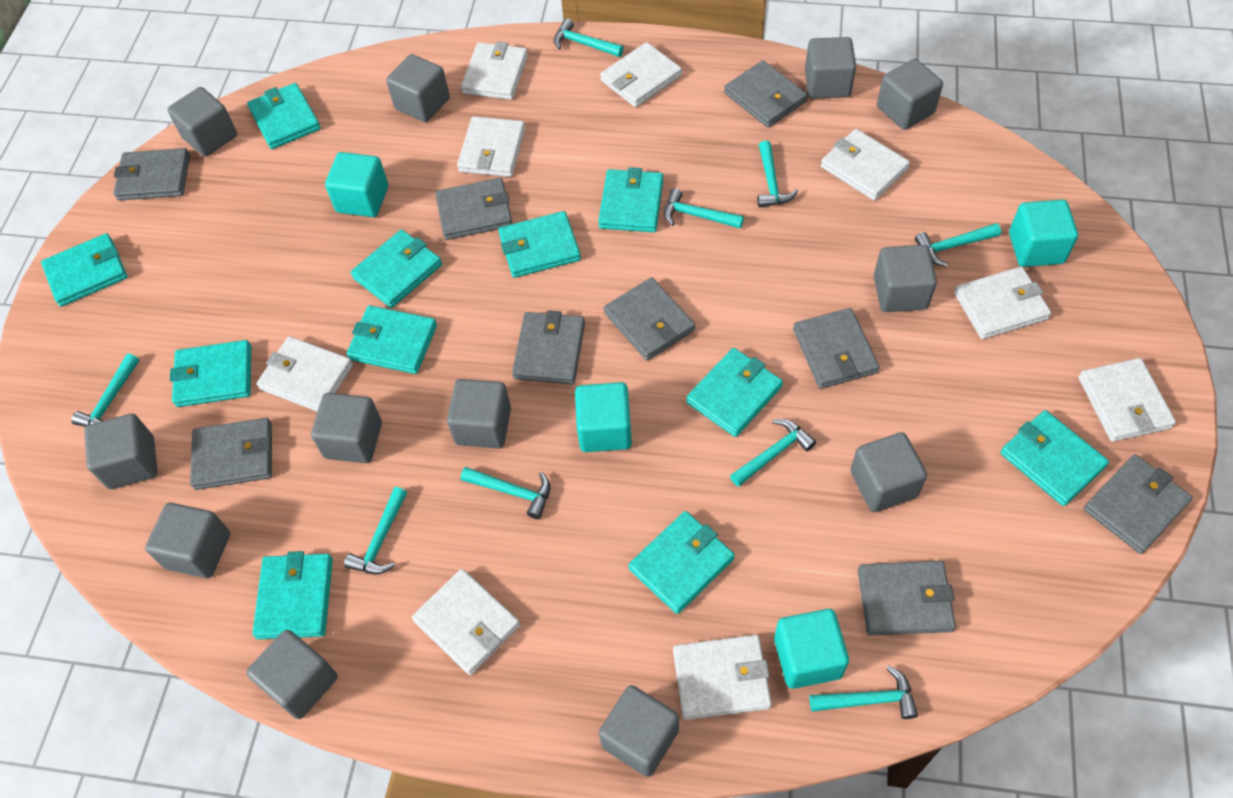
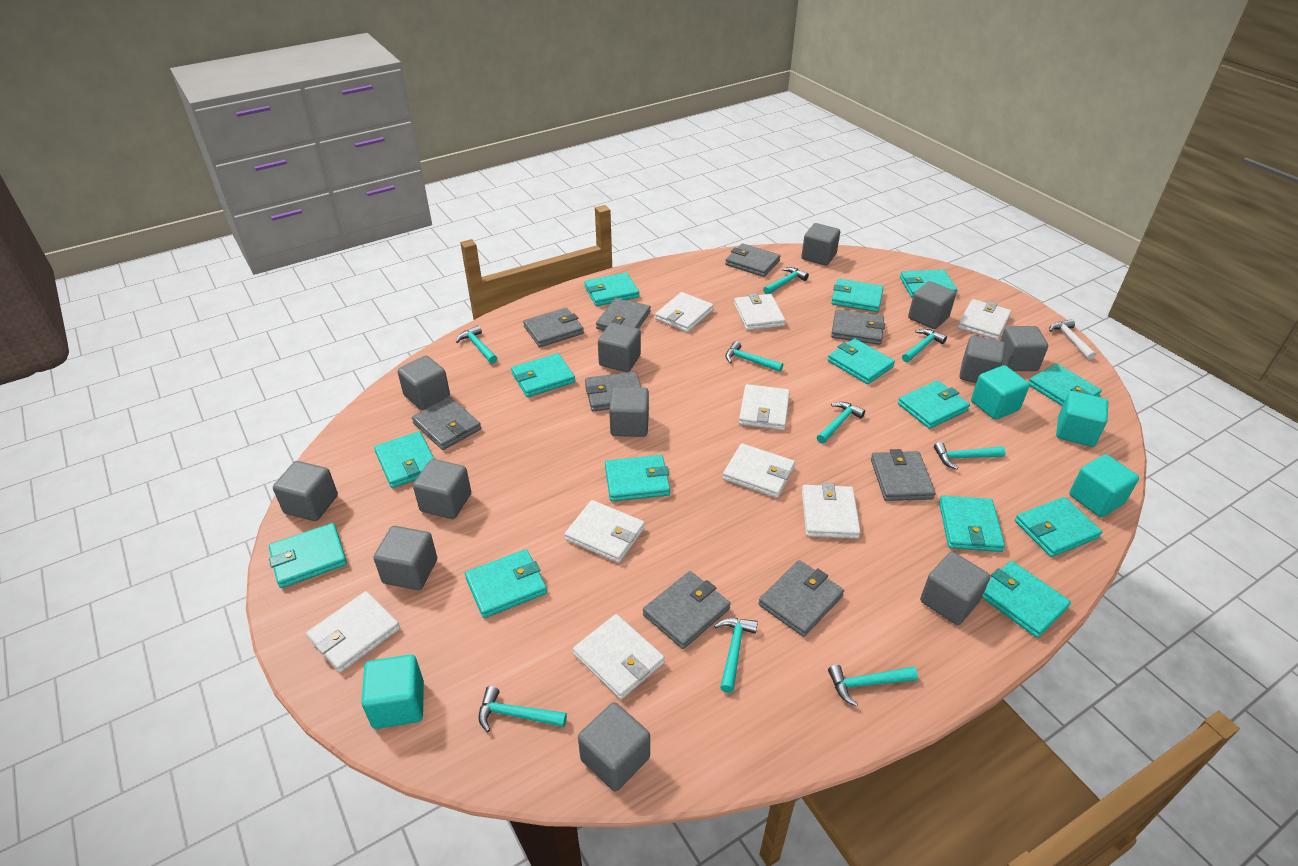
turquoise wallet: [41,233,127,307] [170,340,251,407] [247,83,321,149] [252,551,333,639] [347,305,437,374] [351,229,442,308] [498,211,581,278] [598,167,663,232] [628,511,735,614] [686,348,783,437] [1000,410,1109,506] = 11 -> [269,523,347,588] [374,431,434,488] [465,549,547,618] [511,353,575,397] [584,273,639,306] [605,455,670,502] [828,339,895,384] [831,279,884,312] [898,380,970,429] [900,269,957,298] [939,495,1005,552] [982,561,1071,638] [1015,497,1102,557] [1029,364,1102,406] = 14
white hammer: none = 0 -> [1049,319,1096,360] = 1

